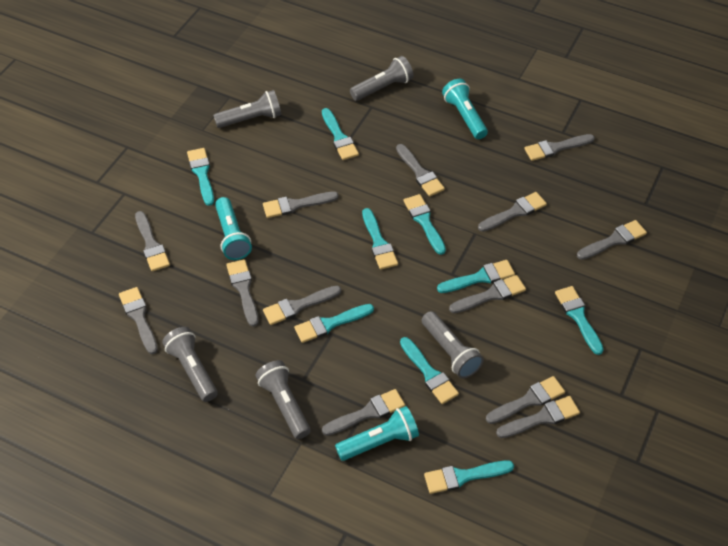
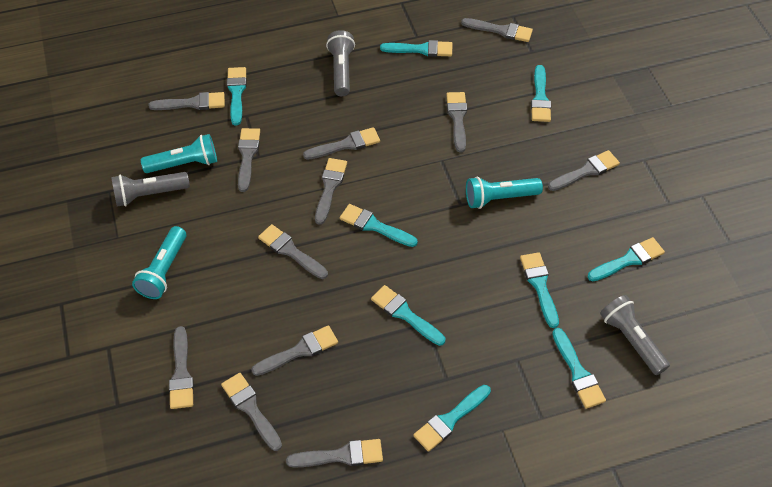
grey brush: [119,287,158,354] [135,211,170,271] [226,259,259,327] [263,192,339,218] [263,286,341,325] [322,389,405,436] [396,144,445,196] [449,275,526,313] [478,192,547,232] [486,376,565,424] [496,396,580,438] [524,134,595,161] [577,220,647,260] = 13 -> [148,92,225,110] [169,326,194,409] [221,373,282,451] [238,128,260,192] [251,325,338,376] [258,224,328,279] [286,439,383,468] [303,127,380,160] [315,158,347,225] [446,92,467,153] [461,18,533,42] [548,150,620,191] = 12
grey flashlight: [162,327,218,402] [213,90,281,128] [255,360,311,439] [350,56,414,101] [422,311,484,379] = 5 -> [111,172,190,207] [326,30,355,96] [600,295,670,375] = 3

